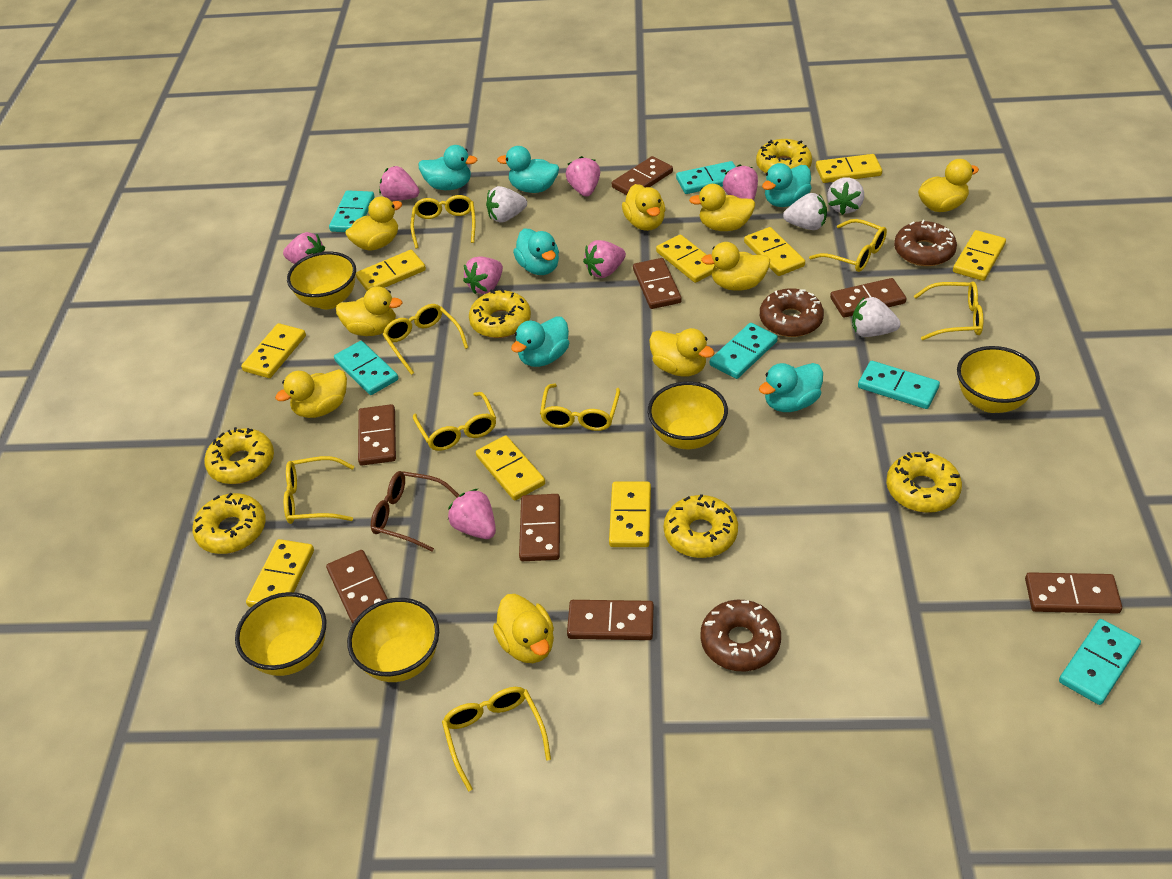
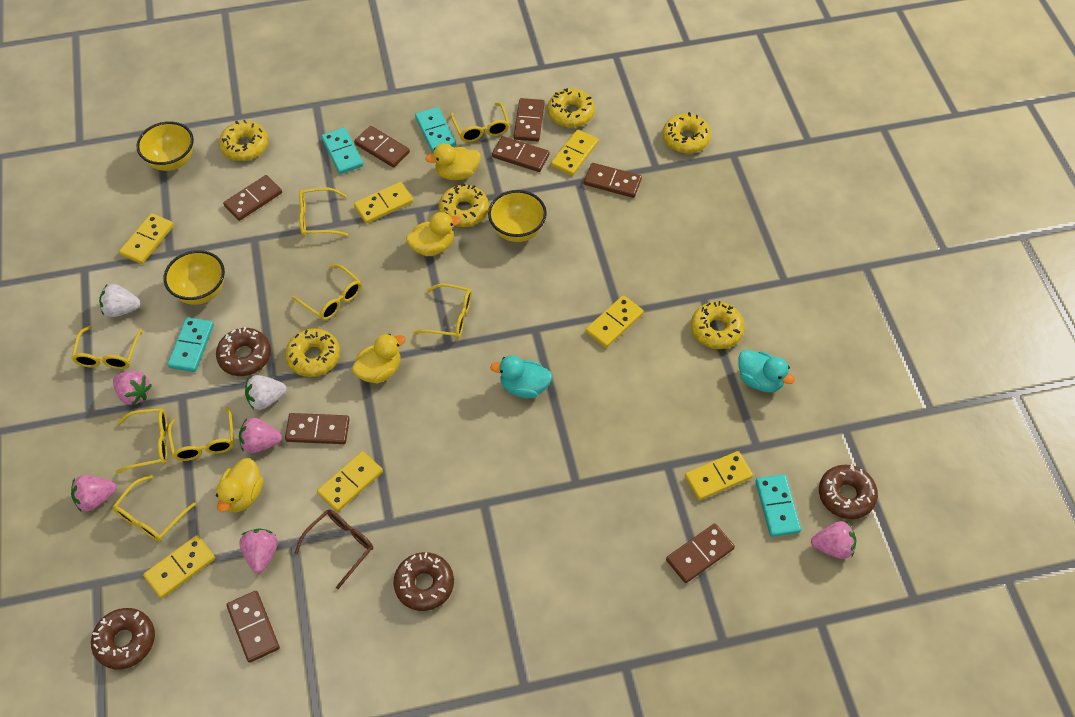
brown donut: [700,600,781,672] [760,288,824,337] [894,220,957,266] = 3 -> [91,608,155,669] [216,327,271,376] [393,552,454,611] [819,464,878,519] = 4
pink strawberry: [283,232,325,264] [379,166,419,201] [448,489,496,539] [463,256,503,294] [566,156,600,197] [583,240,626,278] [723,164,758,200] = 7 -> [71,475,117,511] [113,371,152,406] [239,418,282,453] [239,528,278,573] [811,521,856,559] = 5
turquoise domino: [329,190,375,232] [334,341,398,395] [676,161,736,194] [710,323,778,379] [858,361,940,409] [1059,619,1141,705] = 6 -> [167,317,214,372] [321,127,363,174] [415,107,456,153] [755,474,801,537] = 4
turquoise duck: [418,145,477,190] [497,146,559,193] [511,316,569,367] [513,229,559,275] [759,363,823,412] [762,163,812,207] = 6 -> [490,355,552,398] [738,350,795,392] = 2
white strawberry: [486,186,527,223] [783,193,827,230] [827,177,864,215] [852,297,900,337] = 4 -> [99,284,141,317] [245,375,287,410] = 2
yellow bowl: [235,592,326,676] [287,251,356,310] [347,598,439,682] [648,382,728,449] [957,346,1040,413] = 5 -> [136,121,194,171] [163,250,225,305] [488,190,547,242] = 3
yellow domino: [241,323,306,378] [246,539,314,607] [356,250,426,291] [476,435,545,501] [609,482,651,547] [656,234,715,283] [744,227,805,276] [816,154,882,183] [953,230,1006,281] = 9 -> [119,213,174,264] [143,535,215,598] [317,451,383,512] [354,182,413,224] [551,129,599,176] [586,295,644,348] [685,451,753,500] = 7
yellow duck: [275,369,347,418] [336,286,402,336] [345,196,402,251] [493,594,554,663] [622,184,665,231] [649,328,715,377] [689,184,755,231] [701,242,770,291] [918,159,979,212] = 9 -> [216,458,263,513] [352,334,406,384] [406,212,461,256] [425,143,481,180] = 4

